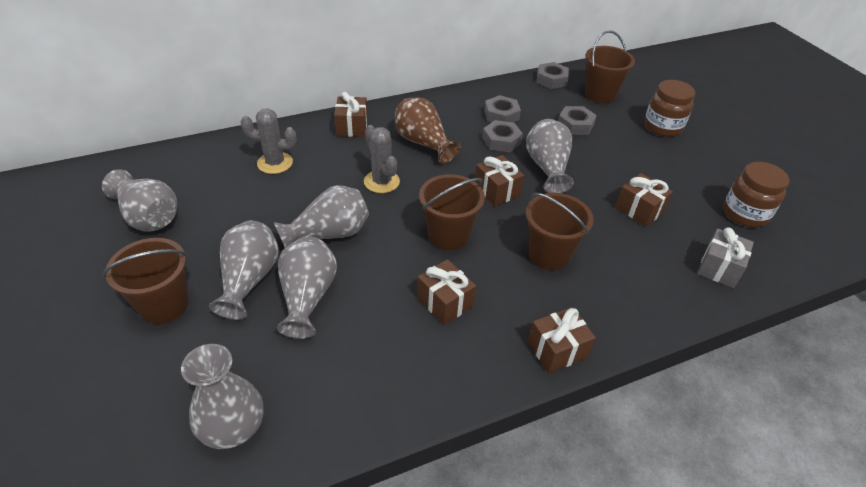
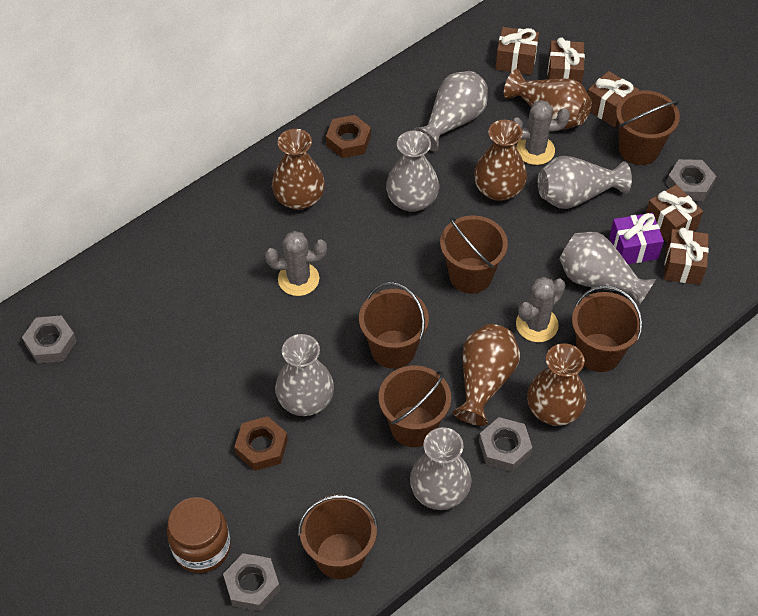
brown bucket: [103,238,189,324] [419,174,485,250] [526,193,594,270] [585,30,635,103] = 4 -> [298,495,378,579] [359,282,429,369] [379,365,451,447] [440,215,508,294] [572,285,643,372] [616,90,680,165] = 6
brown jar: [644,80,695,137] [723,162,789,227] = 2 -> [167,497,231,573] = 1
brown nut: none = 0 -> [234,416,288,471] [326,115,371,158] = 2
brown vase: [395,97,461,164] = 1 -> [272,129,325,210] [453,324,520,426] [474,120,527,201] [504,69,592,130] [527,343,587,426] = 5
grey cactus: [241,108,297,174] [364,125,400,193] = 2 -> [265,231,327,296] [512,100,570,165] [516,277,565,342] = 3
grey gift: [697,227,754,288] = 1 -> none = 0
purple gift: none = 0 -> [609,213,664,264] = 1

